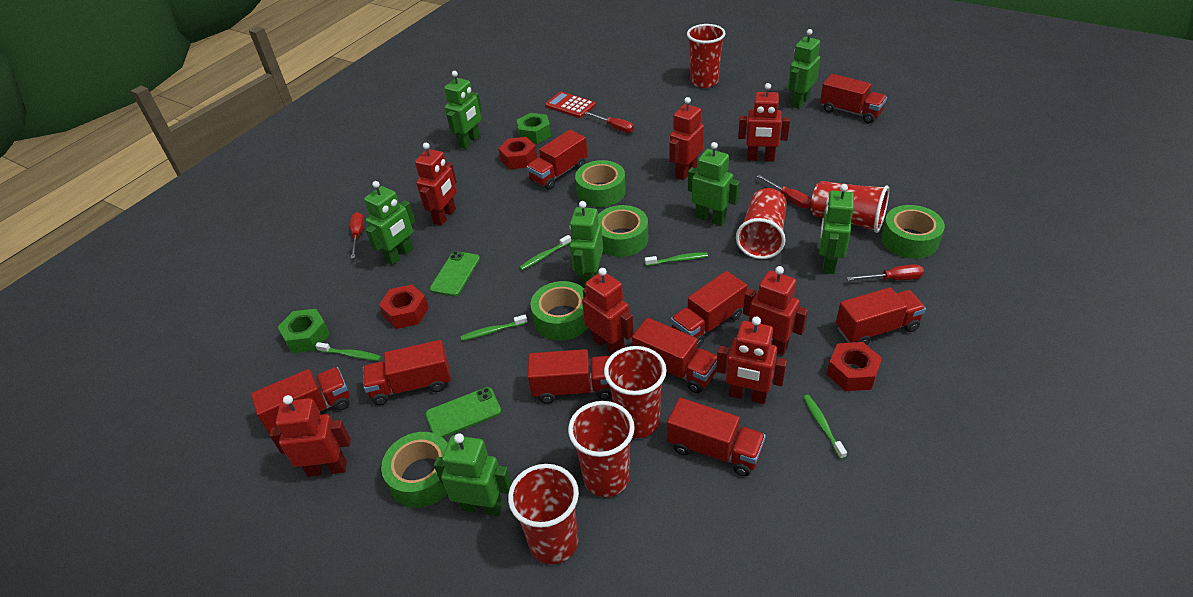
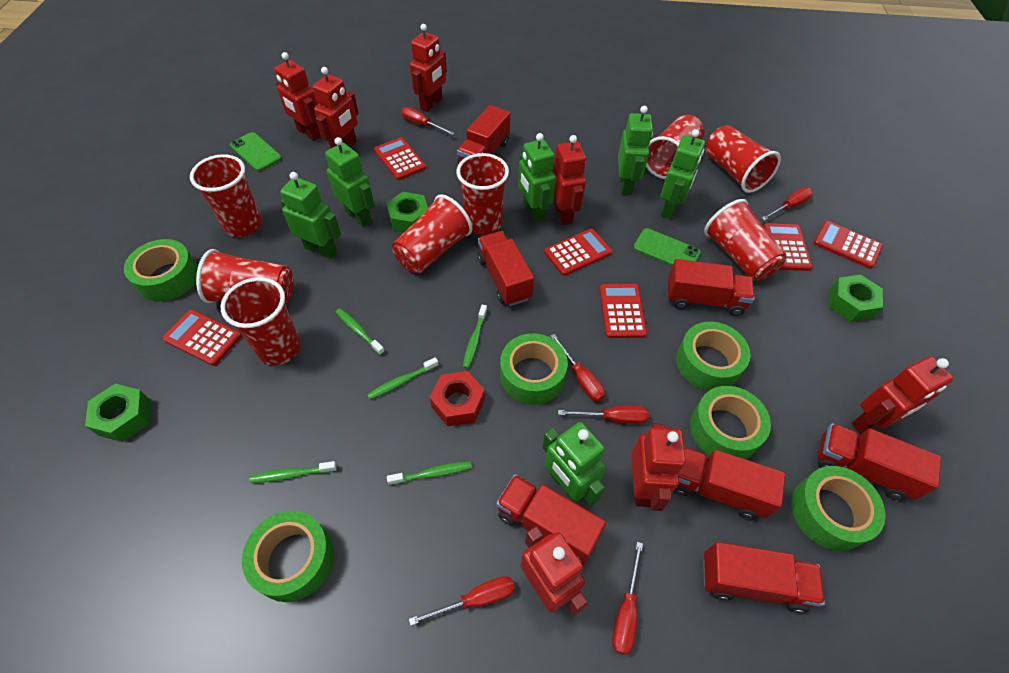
green nut: [278,309,330,353] [517,113,551,144] = 2 -> [85,384,151,442] [386,192,428,233] [829,275,883,322] = 3
green robot: [364,181,415,265] [434,433,512,516] [444,71,482,149] [570,201,603,288] [688,142,740,226] [788,29,820,109] [819,184,854,274] = 7 -> [280,172,341,259] [325,137,375,227] [518,133,556,223] [542,422,606,506] [618,106,653,195] [661,129,705,219] = 6
green tape: [381,432,448,508] [530,281,588,341] [575,160,626,207] [598,205,648,257] [881,205,945,259] = 5 -> [124,239,198,301] [242,511,334,602] [500,333,568,405] [676,322,751,391] [690,386,771,459] [791,466,886,551] = 6
red calculator: [545,91,596,118] = 1 -> [163,310,242,366] [374,137,426,180] [544,229,612,276] [600,284,647,338] [763,223,813,271] [814,221,883,269] = 6
red cup: [508,464,579,564] [568,401,635,497] [604,346,667,438] [687,24,726,88] [736,188,787,259] [811,181,889,233] = 6 -> [190,154,262,237] [196,249,294,304] [221,277,301,365] [392,194,473,274] [456,153,509,235] [646,114,705,179] [704,199,787,281] [705,125,781,193] = 8
red nut: [379,285,429,329] [498,137,537,169] [827,342,882,391] = 3 -> [430,371,485,426] = 1
red screwdriver: [350,212,364,259] [585,111,634,133] [757,175,811,208] [847,264,924,281] = 4 -> [401,107,454,135] [409,576,515,626] [551,334,605,402] [558,405,649,424] [612,542,643,655] [761,187,813,221] = 6
red truck: [251,367,350,433] [363,340,451,405] [527,130,588,189] [528,349,612,404] [632,318,717,393] [667,398,766,476] [671,271,747,348] [820,74,887,123] [836,287,926,345] = 9 -> [457,105,510,164] [477,231,534,306] [496,474,606,565] [667,259,755,316] [673,447,785,519] [703,542,825,613] [818,423,941,500] = 7

